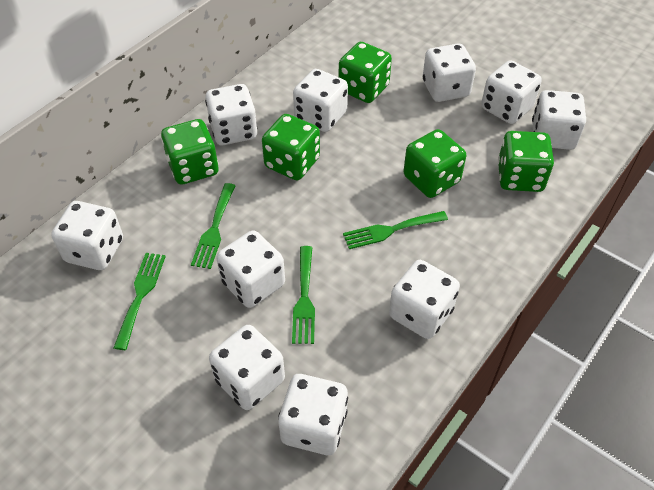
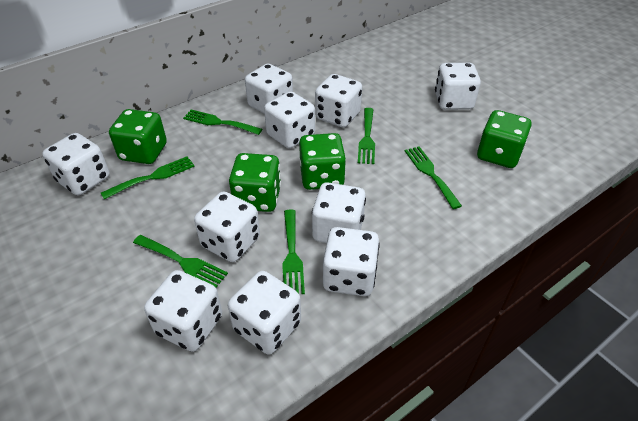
green dice: [161,119,219,185] [262,114,320,180] [339,42,392,103] [403,129,466,198] [498,131,554,192] = 5 -> [109,109,167,164] [229,153,281,212] [299,133,346,190] [477,110,531,168] = 4
green fork: [114,253,166,350] [191,183,236,269] [292,246,315,344] [343,211,448,249] = 4 -> [101,156,195,199] [133,235,228,288] [183,110,262,135] [282,209,305,294] [358,108,375,164] [405,146,462,209] = 6

